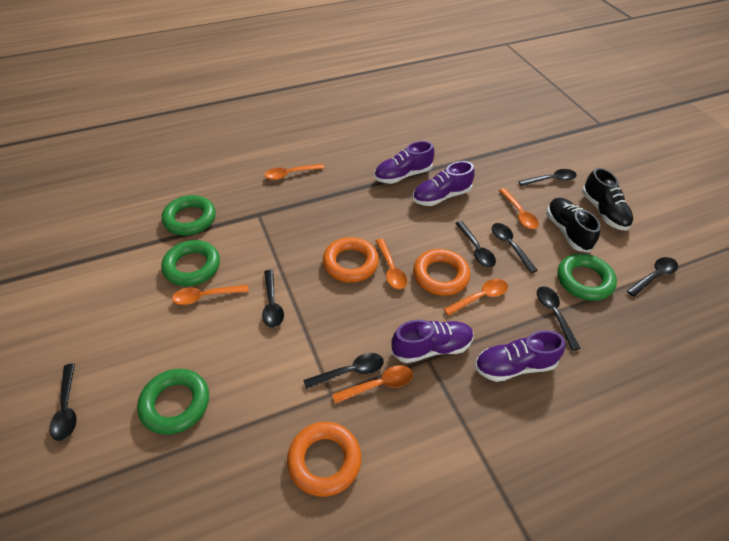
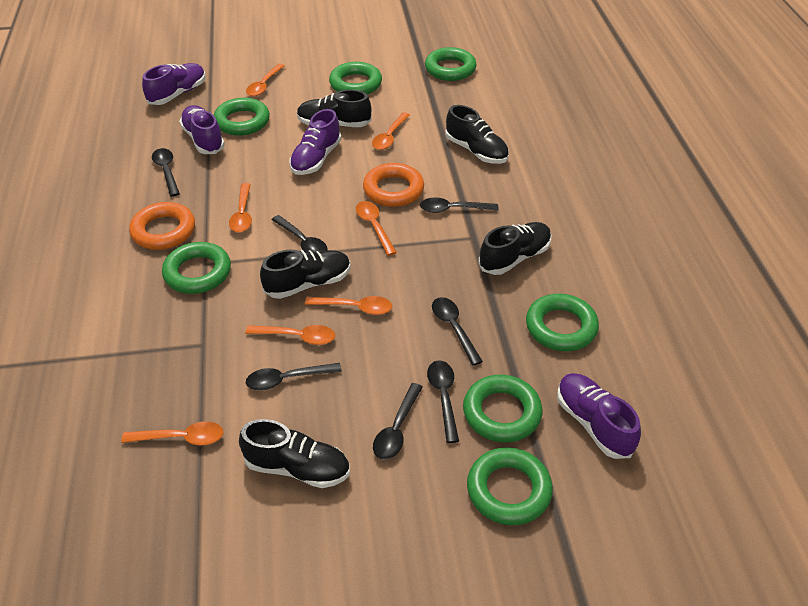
black shoe: [546,198,601,252] [582,168,633,230] = 2 -> [239,419,350,488] [260,249,351,299] [297,90,372,127] [445,105,509,164] [478,222,552,275] = 5
black spoon: [49,363,77,441] [262,270,284,327] [303,353,384,389] [455,221,496,267] [492,223,538,273] [518,169,577,186] [537,286,581,351] [627,257,678,297] = 8 -> [152,148,180,197] [246,363,342,390] [271,215,328,252] [373,383,423,460] [420,197,498,213] [427,360,459,443] [432,297,483,366] = 7
green ring: [137,369,209,435] [161,240,220,286] [162,195,216,235] [557,254,617,301] = 4 -> [162,242,231,294] [214,98,270,136] [329,62,382,95] [425,47,477,81] [463,375,543,443] [467,447,553,525] [526,294,599,351] = 7
orange ring: [287,422,362,497] [323,237,379,283] [413,249,471,296] = 3 -> [129,202,195,250] [363,163,424,207] = 2
orange spoon: [172,285,249,305] [265,164,324,180] [332,365,413,404] [376,239,407,289] [444,279,508,316] [499,188,539,229] = 6 -> [121,421,223,445] [229,183,252,232] [245,325,335,345] [246,64,285,96] [305,296,392,315] [356,201,397,256] [372,112,410,150] = 7

